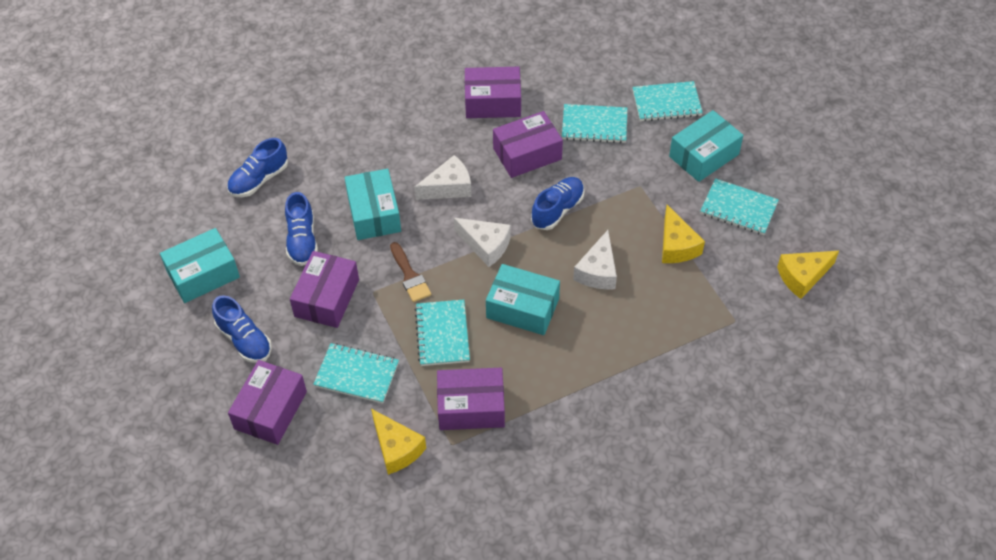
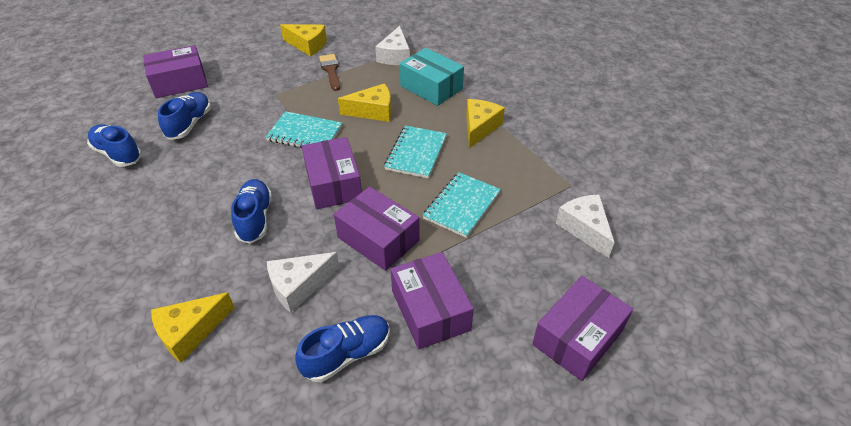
turquoise box: [160,228,240,303] [345,169,401,240] [486,264,560,335] [669,110,744,182] = 4 -> [400,48,464,106] = 1
turquoise notebook: [313,343,399,404] [415,300,470,366] [562,104,627,143] [632,81,703,122] [700,178,779,235] = 5 -> [266,111,342,148] [384,125,447,178] [423,172,501,238] = 3
yellow cheese: [371,409,426,475] [662,205,705,263] [777,251,839,299] = 3 -> [151,292,235,363] [280,24,327,56] [338,83,391,122] [466,99,505,148] = 4

